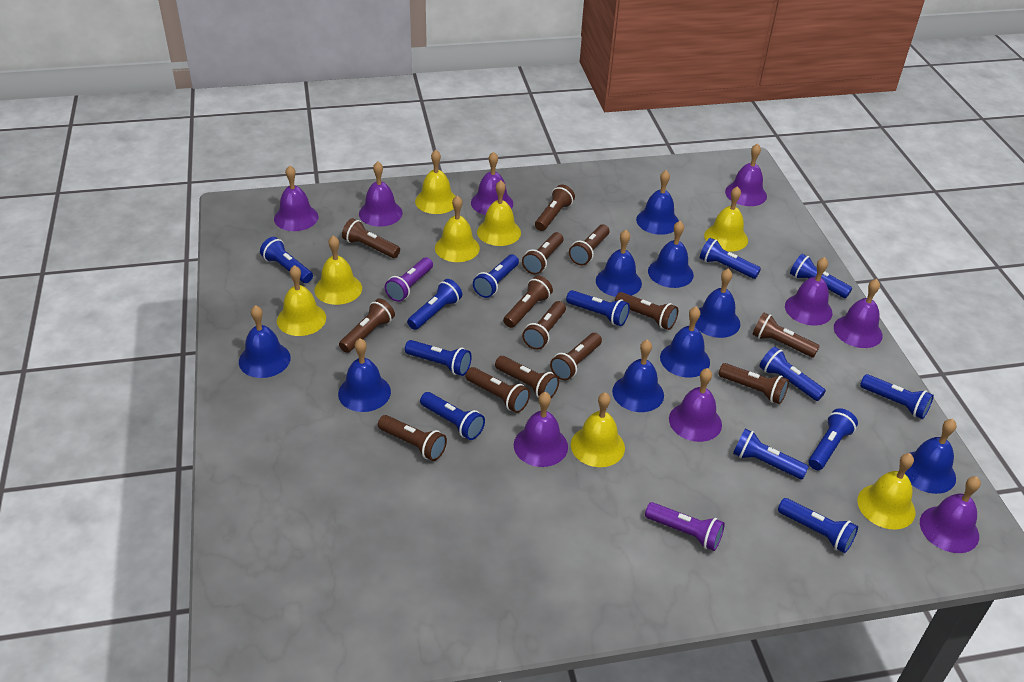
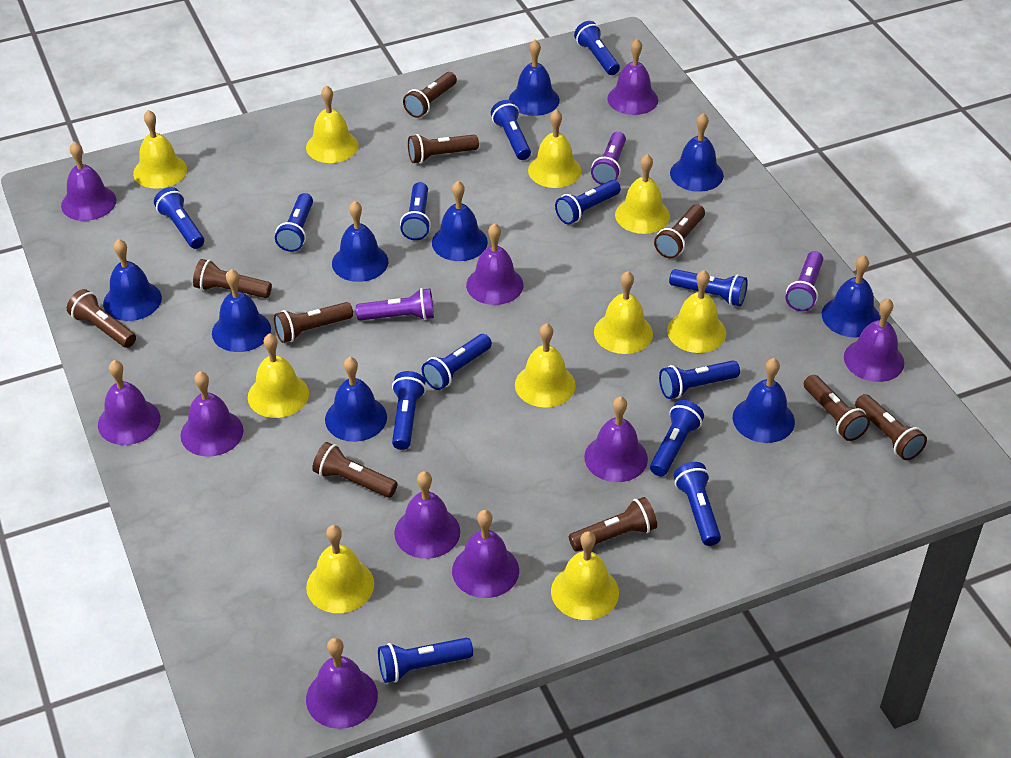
brown flashlight: [339,298,395,353] [342,218,400,258] [378,415,447,461] [466,367,530,413] [495,356,559,398] [503,276,553,328] [522,232,564,274] [522,301,566,350] [535,185,575,231] [550,333,602,380] [569,224,610,265] [615,292,678,330] [719,363,789,404] [752,313,820,357] = 14 -> [67,289,136,348] [193,259,272,298] [274,302,353,343] [312,442,398,498] [403,72,457,118] [408,134,479,164] [569,497,657,552] [654,204,705,258] [804,375,870,441] [855,394,927,460] = 10
purple bell: [274,165,318,231] [359,161,403,227] [471,152,513,215] [514,392,568,467] [669,368,722,442] [725,143,767,206] [785,257,832,326] [834,279,883,348] [920,476,981,553] = 9 -> [61,141,116,221] [98,360,160,445] [180,371,243,457] [306,638,378,729] [394,471,460,559] [452,510,519,598] [466,223,524,305] [584,396,648,482] [607,39,658,115] [844,298,904,382] = 10
purple flashlight: [385,257,433,302] [645,502,725,551] = 2 -> [356,288,434,321] [591,132,626,185] [786,251,823,311] = 3
yellow bell: [277,265,326,336] [314,236,362,305] [415,150,456,214] [435,195,480,262] [477,180,521,246] [571,392,625,467] [704,186,748,252] [857,453,915,530] = 8 -> [133,110,187,189] [248,333,309,418] [306,85,359,163] [306,525,374,613] [515,323,576,408] [528,109,581,188] [551,531,619,620] [594,271,653,354] [615,154,670,234] [667,270,726,353] = 10

